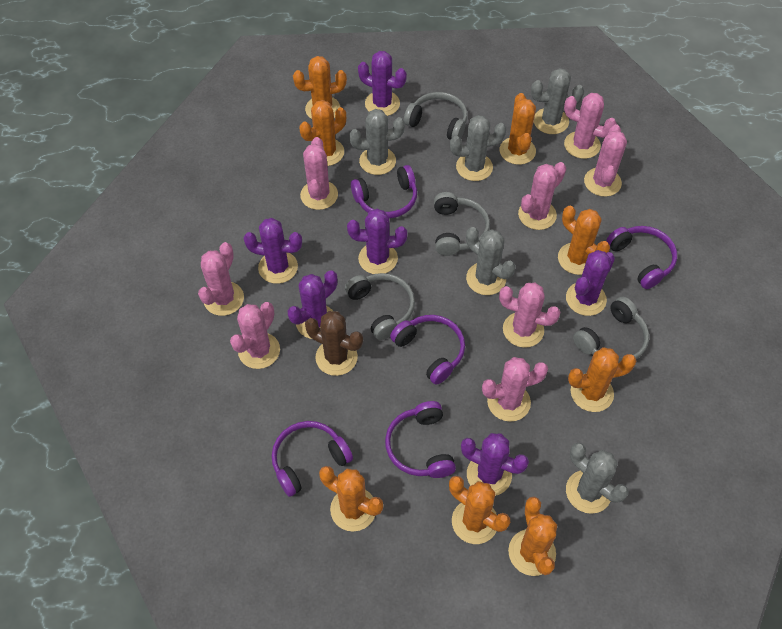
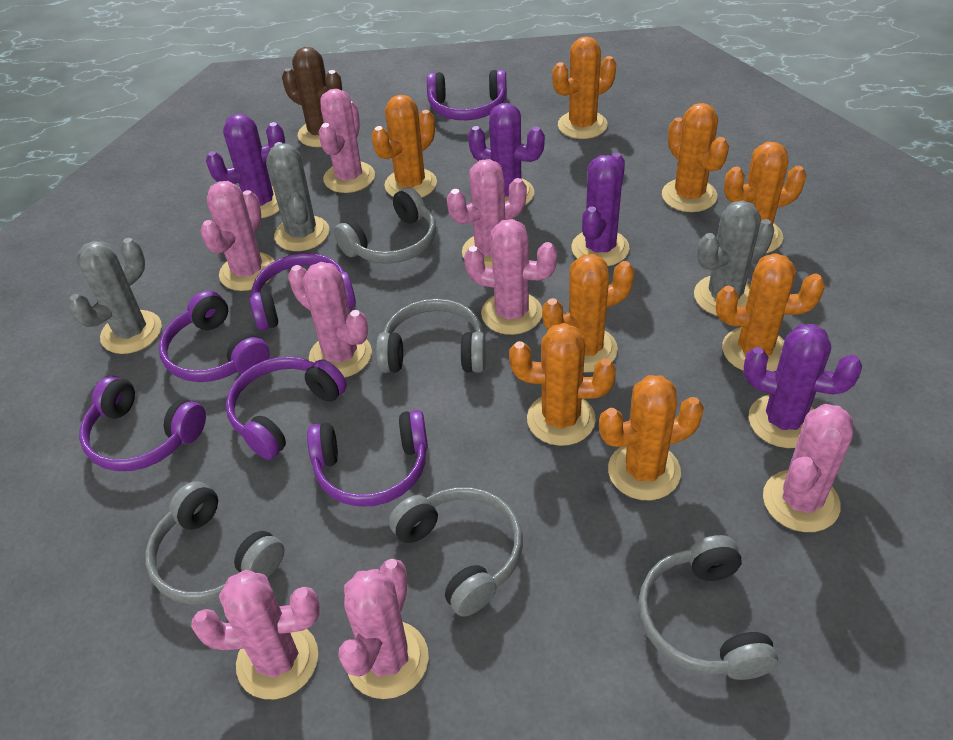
grey cactus: [349,109,405,175] [450,115,506,181] [466,227,515,295] [531,68,584,134] [566,443,629,514] = 5 -> [68,238,162,354] [267,142,329,251] [694,200,774,316] = 3
grey headphones: [345,273,415,340] [404,92,467,140] [434,192,490,256] [573,297,649,363] = 4 -> [145,481,284,604] [334,187,436,264] [376,299,486,373] [389,487,523,617] [638,535,778,680] = 5
purple cactus: [243,218,302,284] [288,270,338,339] [347,209,407,274] [358,51,407,116] [461,433,529,496] [566,250,615,316] = 6 -> [206,114,285,218] [468,103,545,205] [571,153,630,266] [743,324,862,448] = 4
purple headphones: [272,421,353,497] [351,165,417,219] [385,401,456,478] [390,315,465,385] [606,226,677,289] = 5 -> [79,375,206,471] [159,291,270,382] [226,357,347,460] [249,253,356,331] [307,410,428,507] [427,69,507,120] = 6

